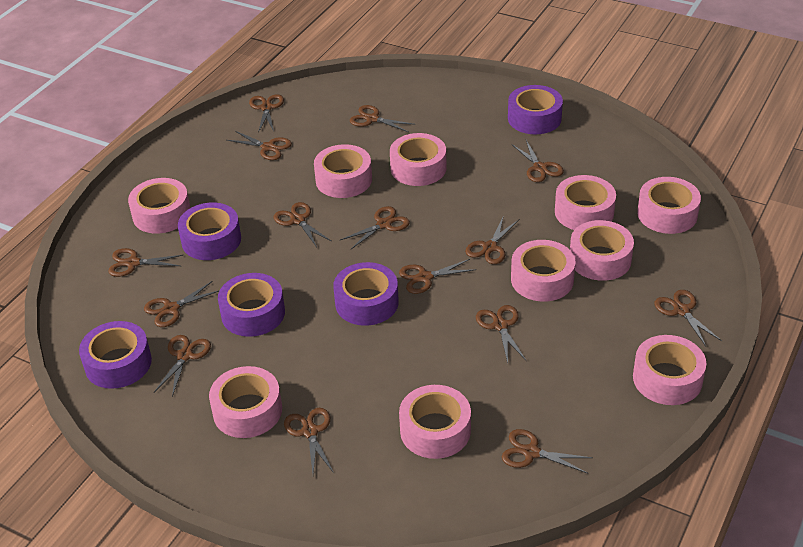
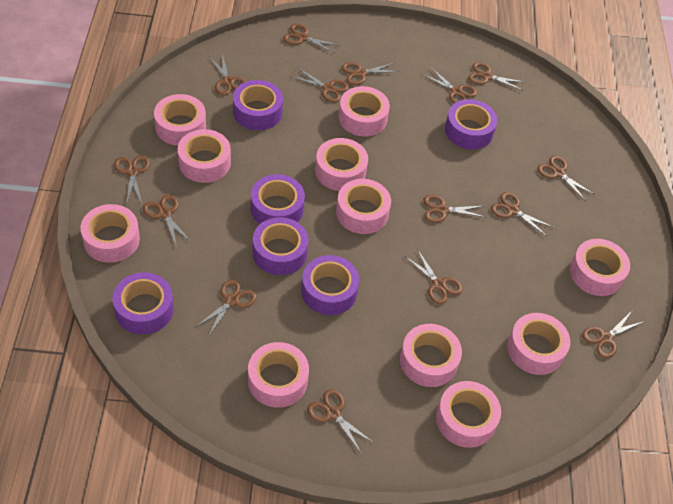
pink tape: [128,178,190,234] [209,366,282,438] [314,144,372,198] [390,133,447,186] [399,385,471,459] [511,240,576,302] [555,175,616,230] [570,220,634,281] [633,335,706,405] [637,177,701,234] = 10 -> [81,204,140,263] [154,94,206,146] [178,129,231,183] [248,342,309,408] [315,138,368,191] [336,179,391,234] [338,86,390,137] [400,324,462,387] [436,381,501,448] [507,313,570,375] [570,239,630,296] = 11
purple tape: [79,321,152,389] [178,202,241,260] [218,273,285,337] [333,262,399,326] [508,85,563,134] = 5 -> [113,272,174,335] [233,80,283,130] [251,174,305,224] [252,217,309,275] [301,255,359,315] [445,99,498,150] = 6

